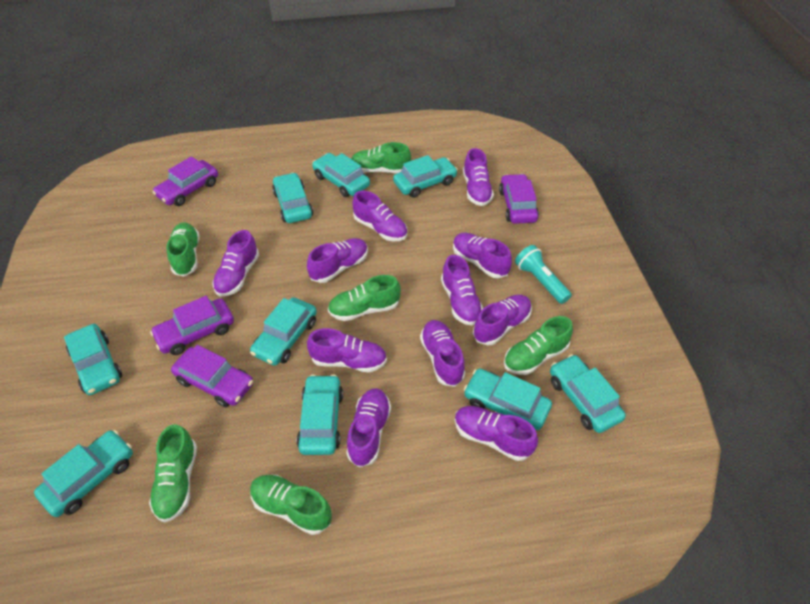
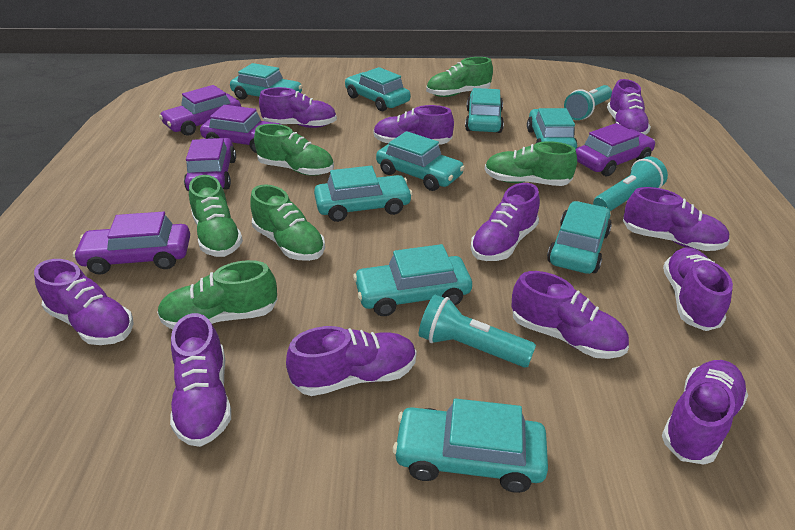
purple car: [150,296,234,355] [152,156,218,206] [171,345,253,407] [499,174,539,224] = 4 -> [73,211,190,275] [159,85,241,136] [184,138,236,191] [200,105,282,153] [576,123,655,176] = 5
turquoise flashlight: [515,245,572,304] = 1 -> [419,294,536,368] [564,85,612,120] [593,156,668,211] = 3

